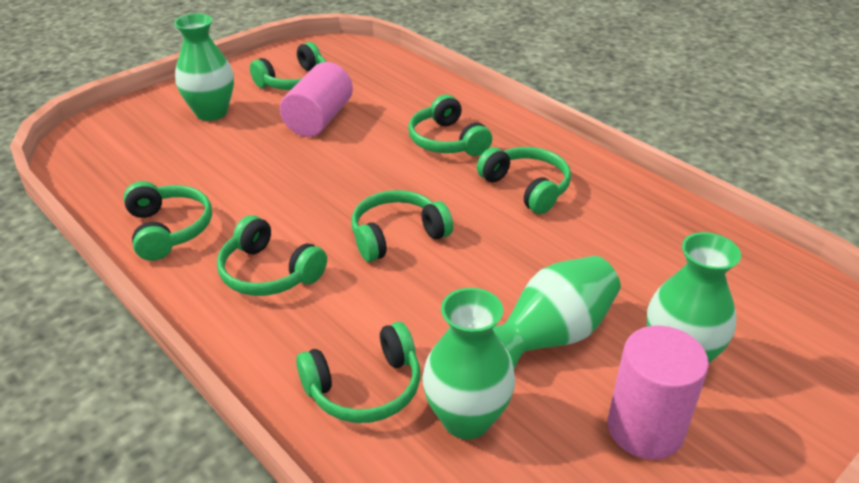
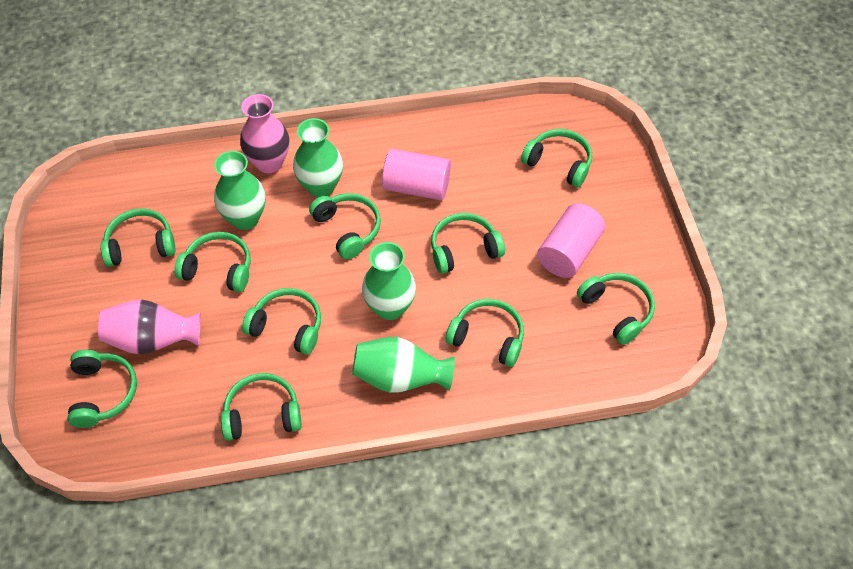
green headphones: [124,181,212,261] [217,215,327,296] [250,42,326,90] [296,322,420,423] [351,190,453,262] [408,95,492,156] [477,147,571,214] = 7 -> [68,350,137,428] [100,208,176,267] [174,232,251,292] [221,373,302,441] [242,288,321,355] [309,193,381,259] [431,213,505,274] [446,299,524,367] [521,129,592,188] [577,273,655,345] = 10
pink vase: none = 0 -> [98,300,201,354] [240,94,289,173] = 2

